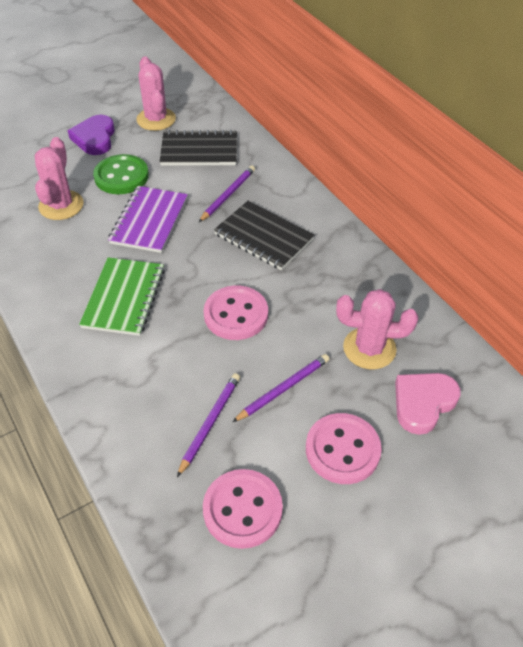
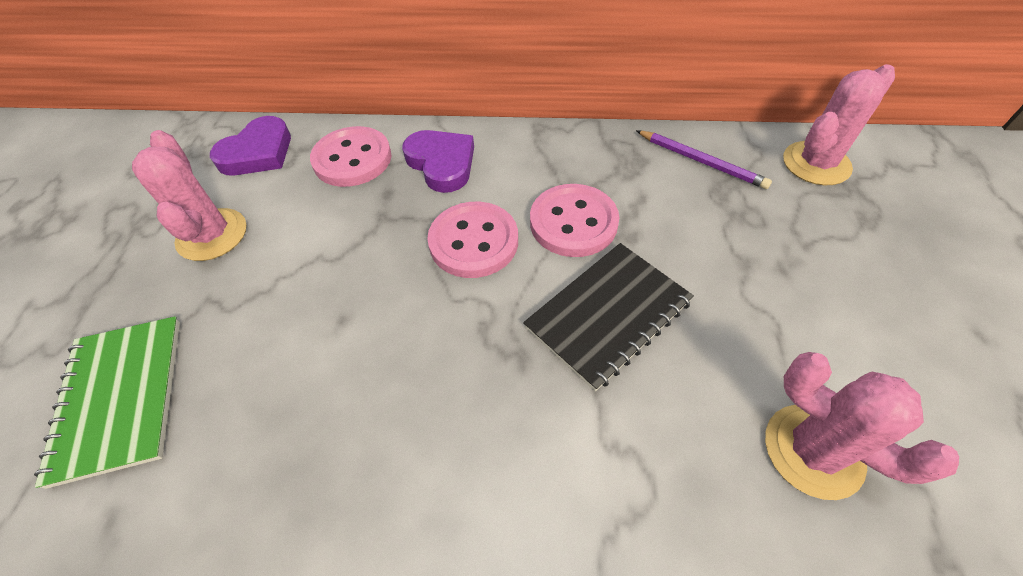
black notebook: [160,130,237,166] [214,201,315,270] = 2 -> [523,243,694,391] = 1
green button: [93,154,149,194] = 1 -> none = 0
pink heart: [395,373,461,435] = 1 -> none = 0
purple heart: [68,115,115,155] = 1 -> [210,116,291,176] [402,130,474,193] = 2
purple notebook: [108,186,188,253] = 1 -> none = 0
purple pencil: [177,373,240,477] [199,165,255,222] [233,354,329,422] = 3 -> [636,130,772,189] = 1

